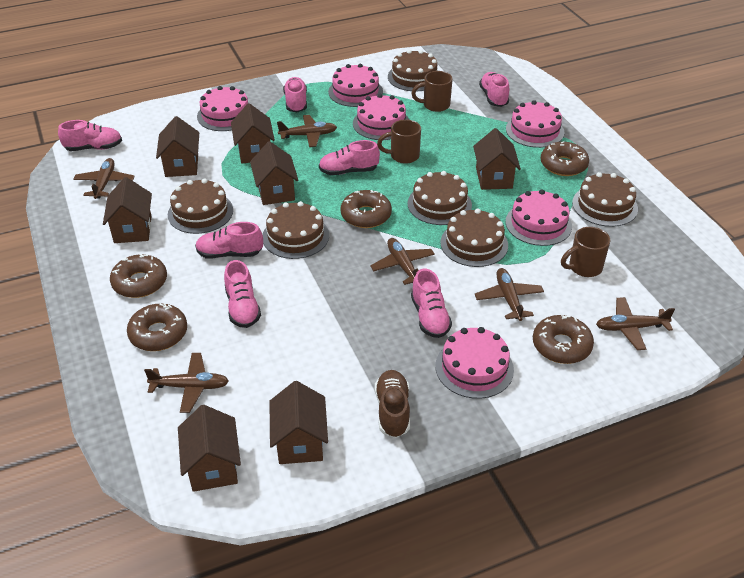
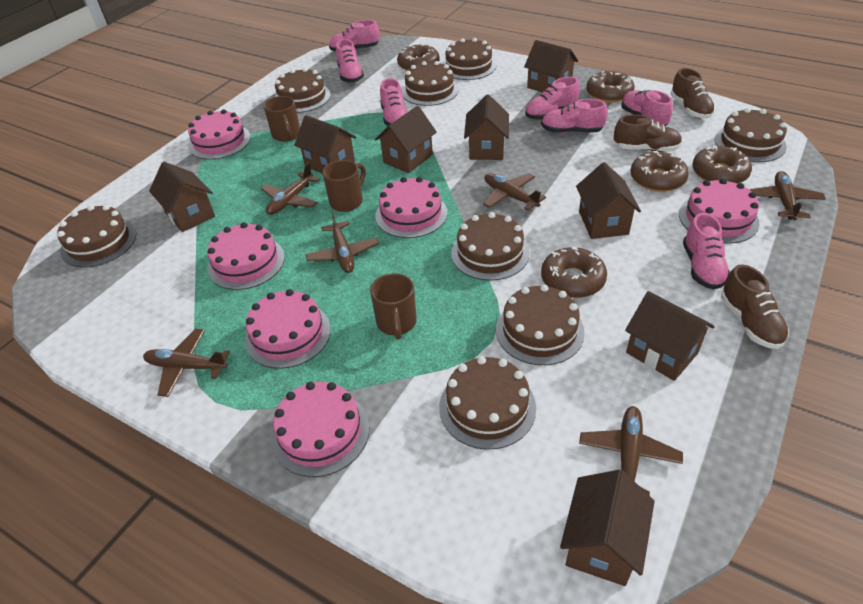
brown cake: [168,179,233,234] [263,201,329,259] [388,50,438,91] [408,171,472,225] [440,209,508,267] [572,172,638,227] = 6 -> [57,205,136,268] [275,68,331,113] [402,61,459,106] [439,356,536,450] [443,38,496,80] [451,212,529,281] [496,285,585,365] [715,108,787,162] = 8
brown house: [103,177,152,243] [156,116,199,177] [178,405,241,492] [231,103,275,164] [250,141,298,205] [269,381,328,464] [473,128,521,190] = 7 -> [149,162,215,232] [294,115,356,174] [375,106,437,173] [464,94,509,160] [524,40,578,93] [560,469,655,586] [576,162,641,239] [625,291,715,381] = 8
brown shoe: [375,370,410,438] = 1 -> [614,114,682,152] [670,68,715,119] [721,264,789,349] = 3

